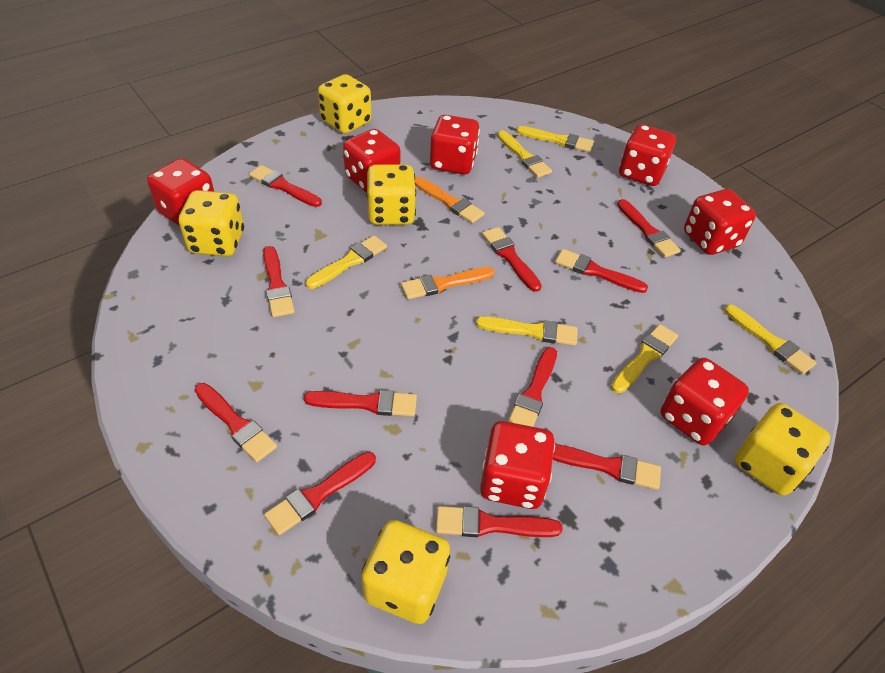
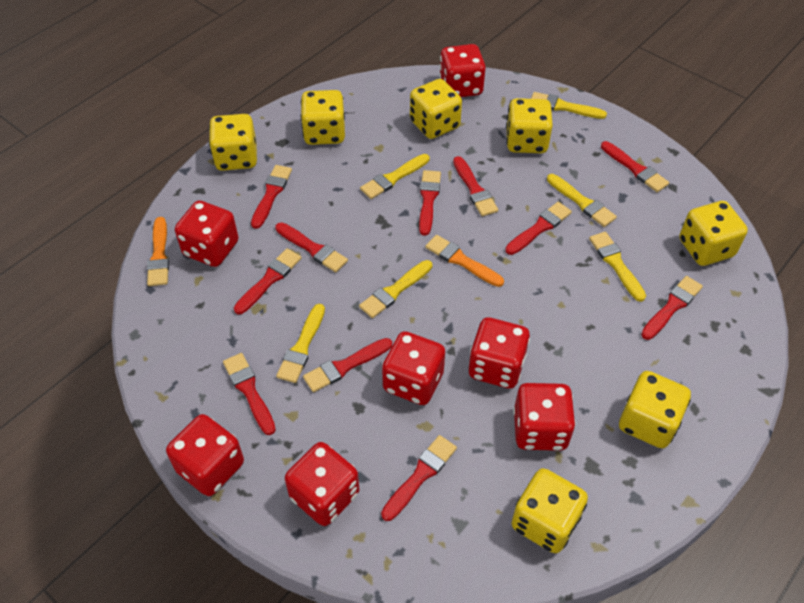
yellow dice: [179,190,244,257] [318,74,372,134] [361,520,450,624] [366,164,416,225] [735,403,831,496] = 5 -> [209,114,257,171] [301,90,345,145] [410,79,462,139] [506,98,553,153] [512,468,588,553] [619,371,691,448] [680,201,748,266] = 7

